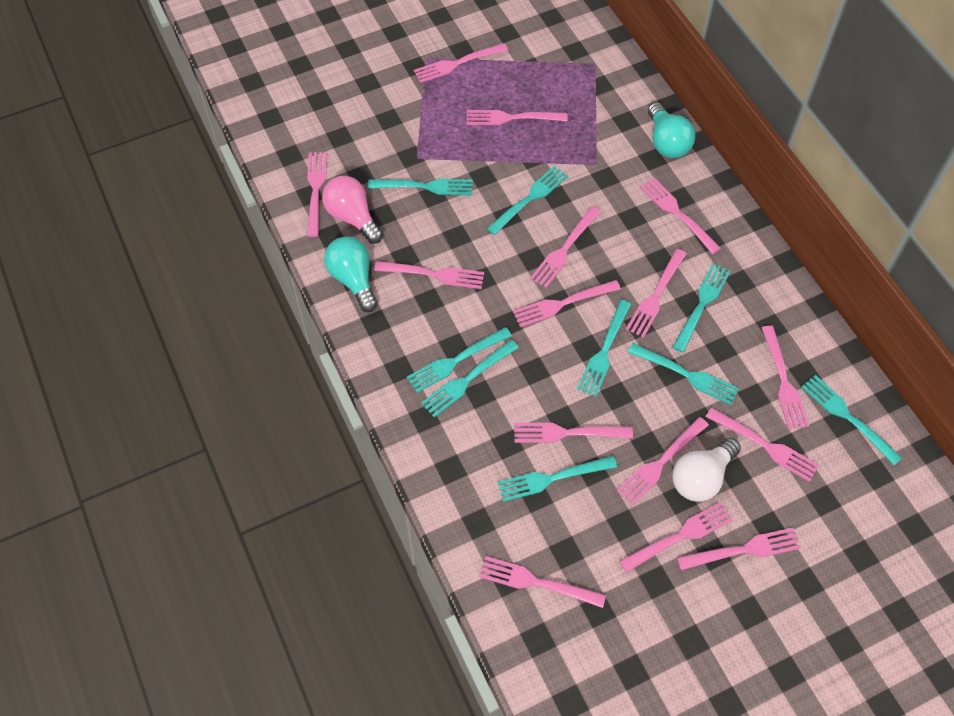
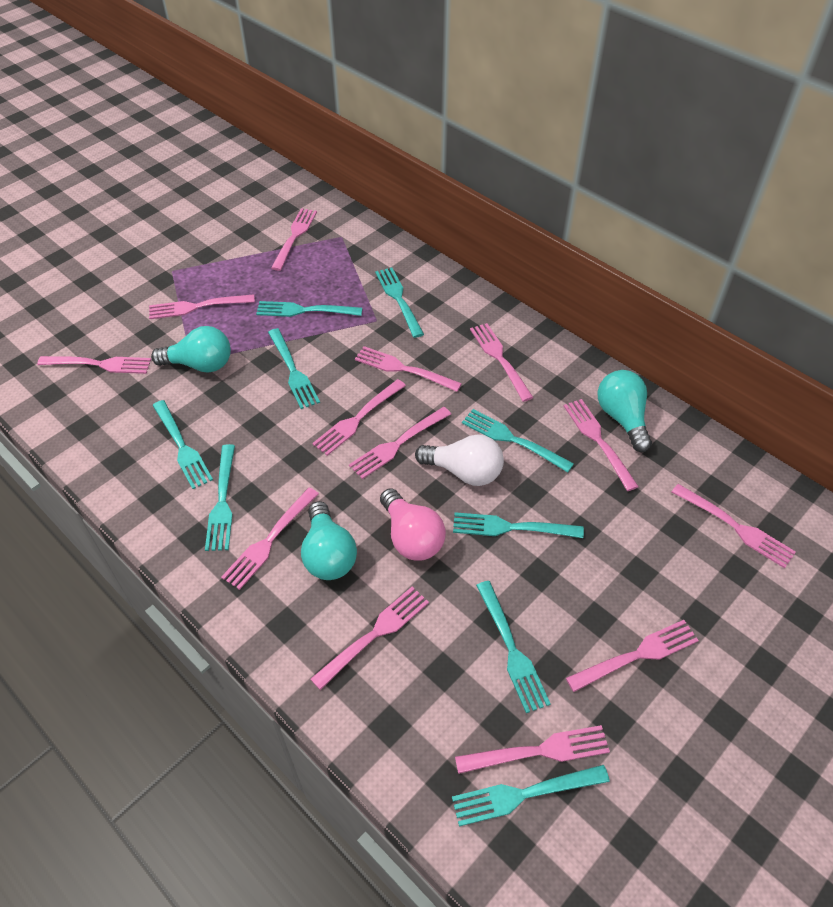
pink fork: [307,152,327,237] [374,261,484,289] [414,43,508,83] [467,110,567,125] [479,556,606,608] [513,280,621,327] [514,423,633,443] [530,206,601,288] [617,417,709,505] [619,502,733,573] [626,249,687,338] [640,178,721,254] [677,528,801,570] [706,407,819,482] [762,326,809,429] = 15 -> [37,356,151,374] [149,294,255,319] [221,487,319,590] [271,208,317,271] [310,587,429,690] [312,379,406,456] [349,407,451,479] [355,346,462,392] [455,725,610,774] [470,323,534,402] [563,399,639,491] [566,620,699,692] [672,484,796,568] = 13
turquoise light bulb: [324,236,378,312] [648,102,695,158] = 2 -> [151,326,231,373] [301,501,357,580] [598,370,652,452] = 3

